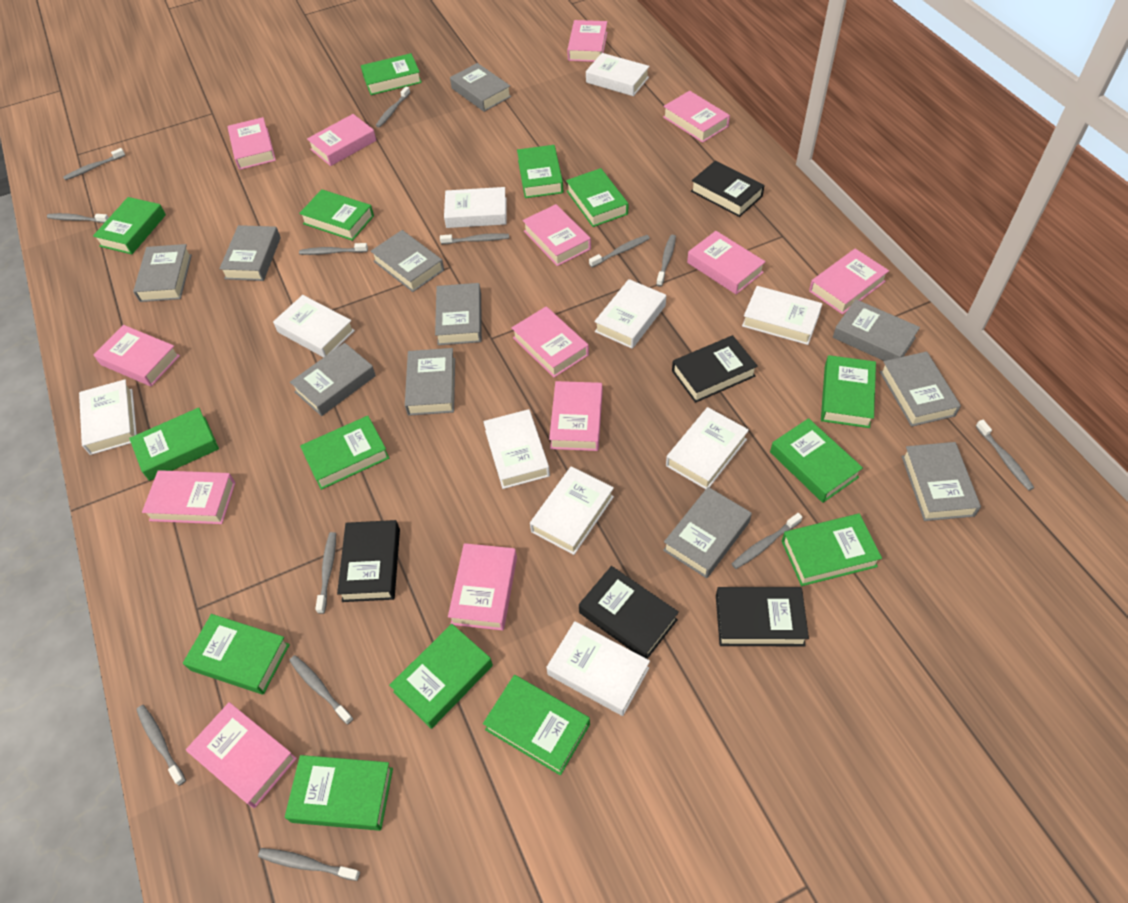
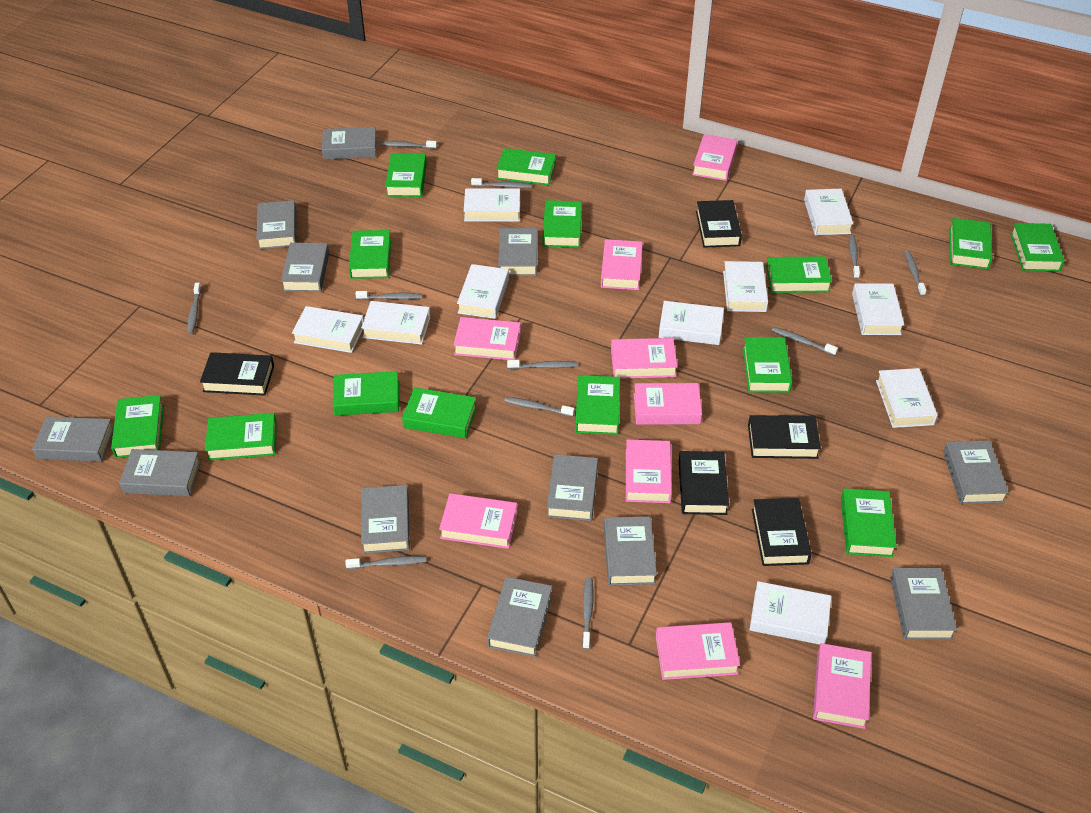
grey book: [133,244,192,302] [219,225,281,281] [290,343,376,416] [371,230,444,292] [405,348,455,416] [435,283,482,345] [450,63,511,112] [663,487,752,578] [833,299,920,361] [880,351,961,427] [902,442,981,521] = 11 -> [32,416,114,462] [119,449,201,496] [257,200,297,249] [281,243,329,292] [322,127,377,160] [361,485,410,554] [487,577,552,657] [498,228,537,276] [547,454,598,521] [604,516,657,586] [890,568,957,640] [943,440,1009,504] = 12
grey toothbrush: [47,213,109,223] [63,148,125,180] [136,705,186,786] [258,848,360,881] [289,655,353,725] [299,243,368,255] [315,532,336,614] [376,87,410,128] [440,233,509,244] [589,235,650,267] [656,235,676,287] [732,513,802,569] [976,420,1034,491] = 13 -> [187,283,201,334] [345,556,426,569] [355,291,422,300] [379,140,437,149] [471,178,532,188] [504,397,575,417] [507,360,577,369] [582,577,594,649] [772,327,838,356] [849,235,860,279] [904,250,926,296] = 11
pink book: [93,325,180,386] [142,470,236,524] [186,702,297,808] [228,117,276,170] [307,114,376,166] [448,543,517,631] [512,306,589,378] [523,204,591,266] [549,381,602,451] [567,20,607,62] [663,91,730,143] [687,231,766,294] [809,249,889,314] = 13 -> [439,493,518,549] [453,317,521,360] [601,239,643,290] [611,338,678,379] [626,439,672,503] [634,383,702,425] [656,622,740,680] [692,134,738,181] [813,643,871,729] = 9

